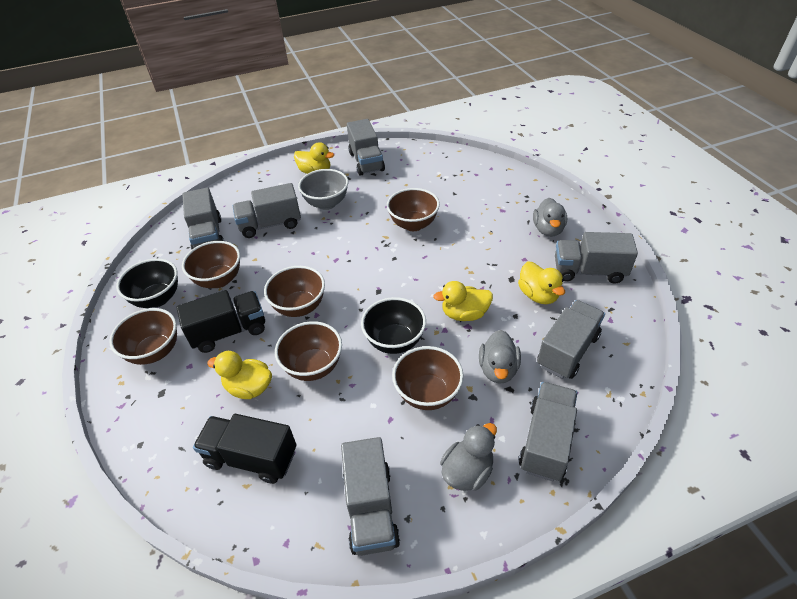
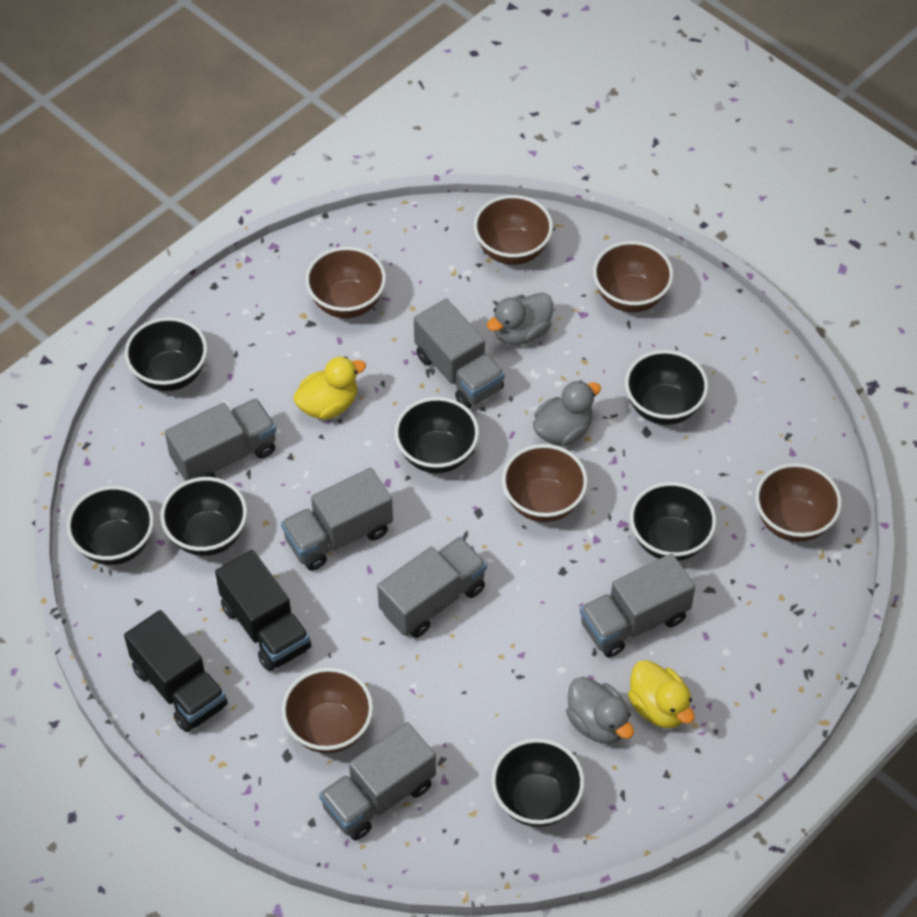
black bowl: [116,258,178,308] [361,297,426,354] = 2 -> [67,486,154,565] [125,317,207,391] [160,477,247,556] [395,397,479,473] [491,738,585,827] [625,350,708,425] [630,482,717,561] = 7
grey bowl: [298,169,348,210] = 1 -> none = 0
grey truck: [182,188,224,250] [233,183,301,238] [341,437,400,556] [347,119,385,176] [519,382,578,481] [537,300,605,379] [555,232,638,284] = 7 -> [165,398,276,481] [281,468,393,571] [319,722,436,841] [377,537,487,638] [414,299,505,409] [580,553,695,658] = 6
yellow duck: [207,351,272,399] [294,142,334,174] [433,281,493,321] [518,262,565,304] = 4 -> [293,356,366,420] [628,660,694,728] = 2

